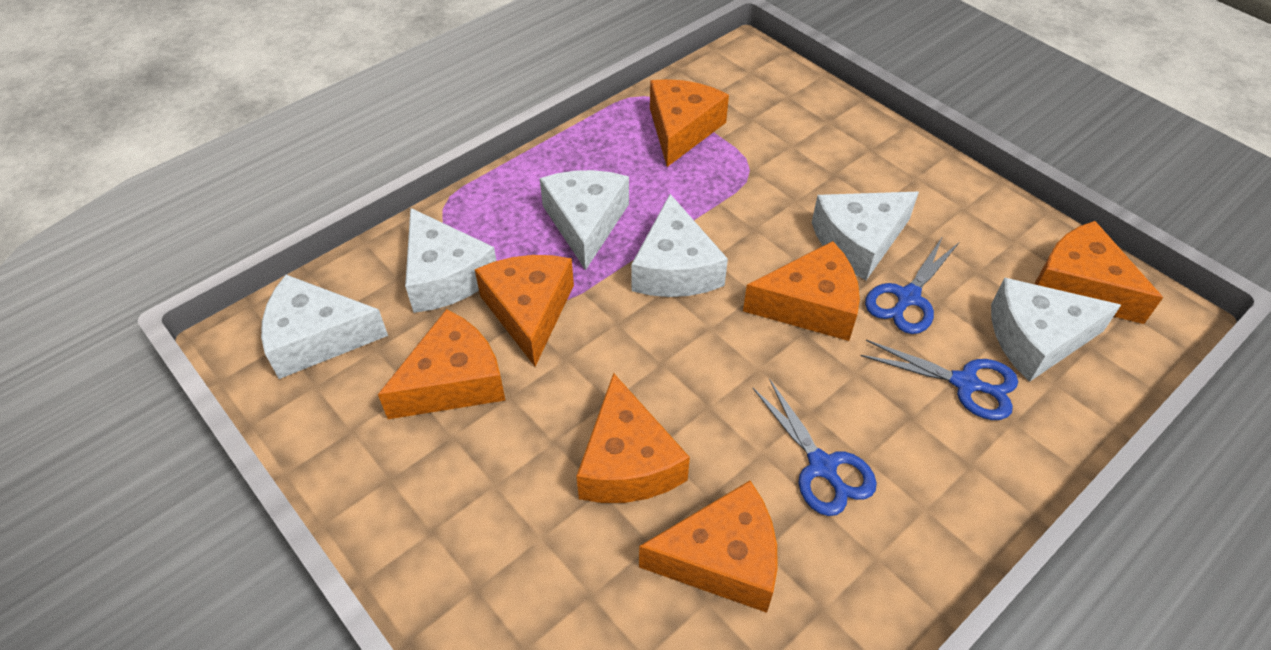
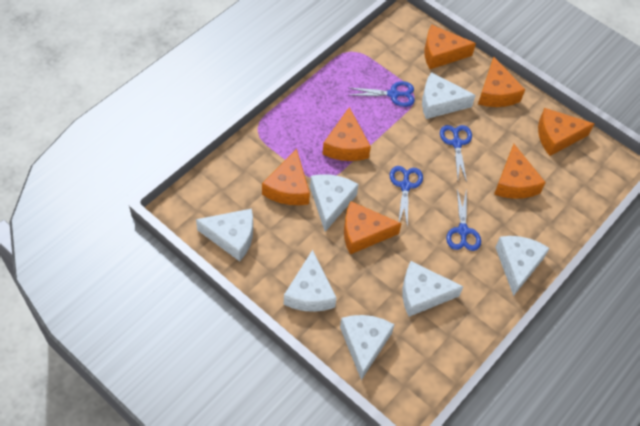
blue scissors: [753,379,877,516] [861,340,1018,420] [865,236,959,334] = 3 -> [350,81,415,107] [390,166,423,228] [440,125,472,182] [446,188,481,251] = 4
white cheese: [261,275,388,379] [405,208,496,313] [540,170,629,270] [631,194,728,297] [812,192,919,280] [991,277,1121,382] = 6 -> [196,209,253,261] [284,250,337,312] [310,174,359,232] [340,315,395,380] [402,261,464,317] [422,72,476,119] [495,236,550,296] = 7

